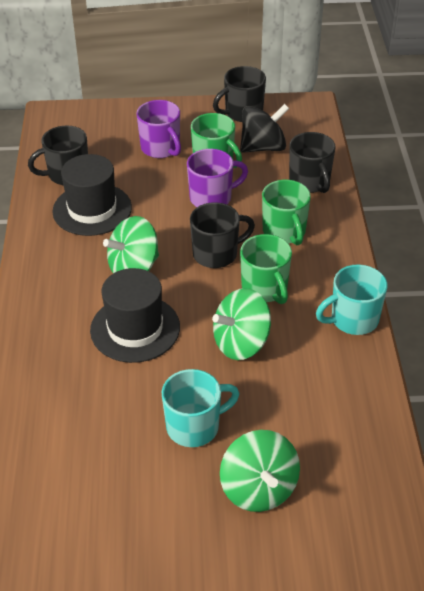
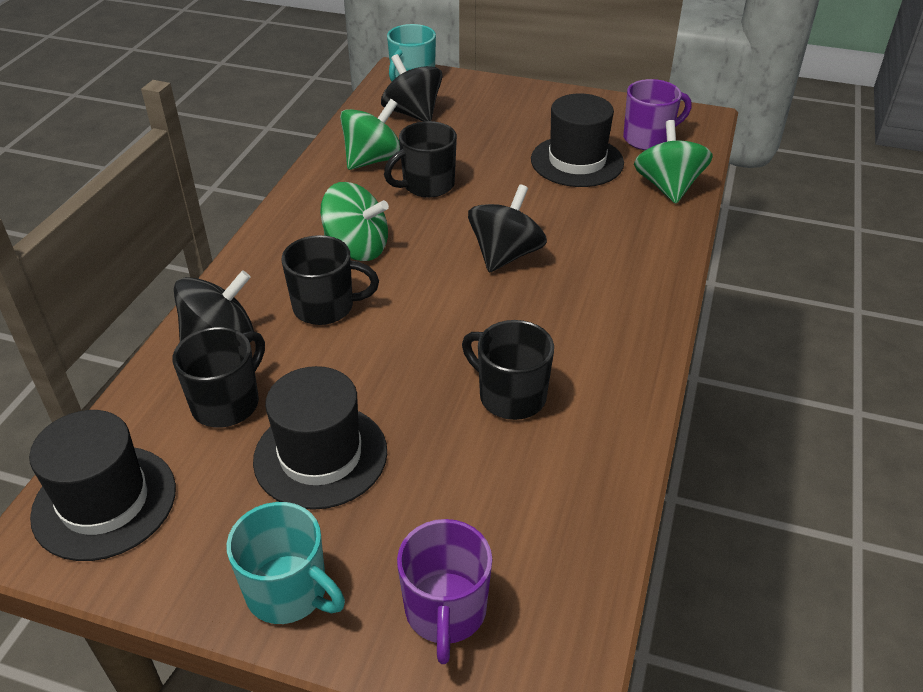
black hat: [52,154,132,236] [90,268,180,363] = 2 -> [29,410,176,561] [253,366,387,510] [531,94,624,187] = 3
black spinning top: [240,104,289,153] = 1 -> [174,270,254,342] [381,54,442,122] [468,184,547,273] = 3
green mug: [191,113,242,168] [240,234,292,304] [262,180,311,245] = 3 -> none = 0

